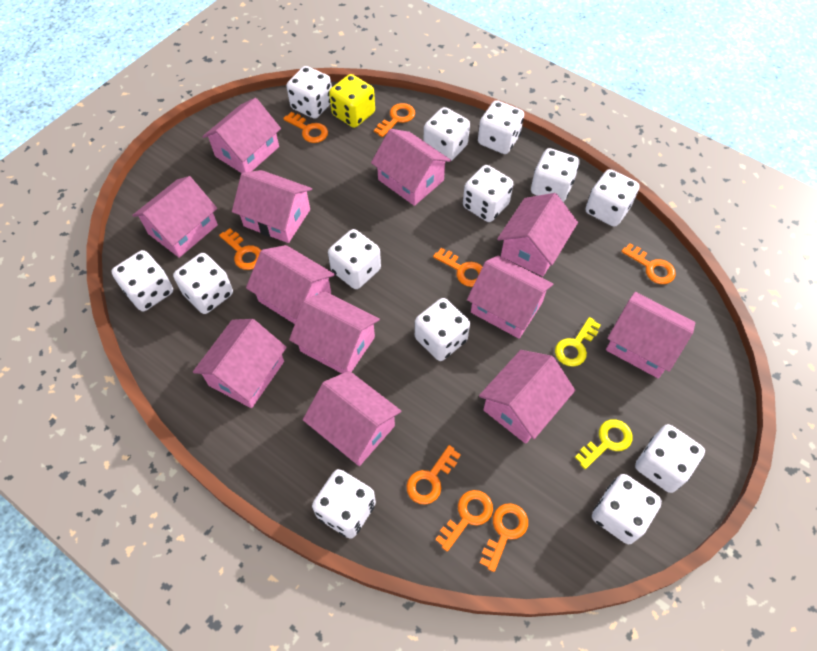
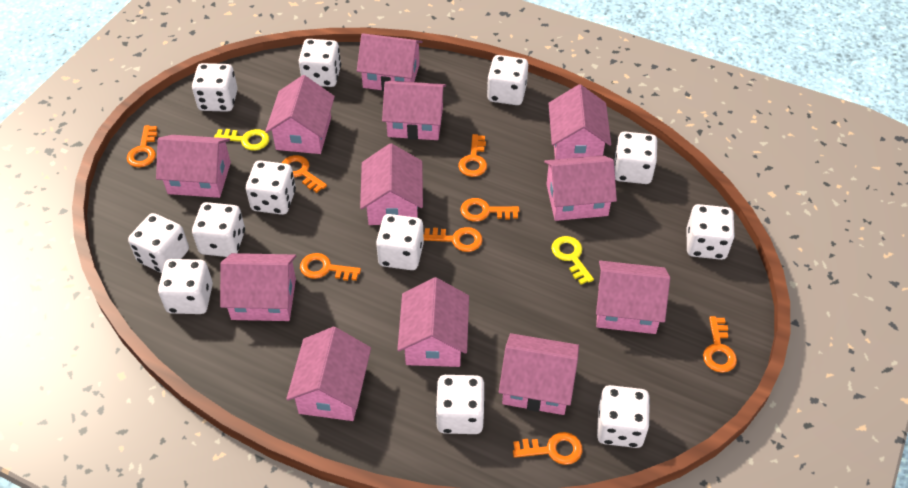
white dice: [111,250,173,311] [173,253,233,314] [287,66,332,119] [312,469,376,539] [328,229,381,289] [415,298,470,361] [424,107,470,161] [463,165,513,222] [478,100,524,154] [531,148,579,202] [586,169,640,227] [592,474,662,544] [635,424,705,493] = 13 -> [128,213,189,273] [158,259,213,314] [192,63,238,112] [192,202,245,257] [246,160,296,215] [299,39,341,87] [376,214,424,270] [435,375,485,434] [487,55,528,105] [597,385,650,448] [614,132,657,184] [687,204,735,260] = 12
yellow dice: [329,74,375,128] = 1 -> none = 0

